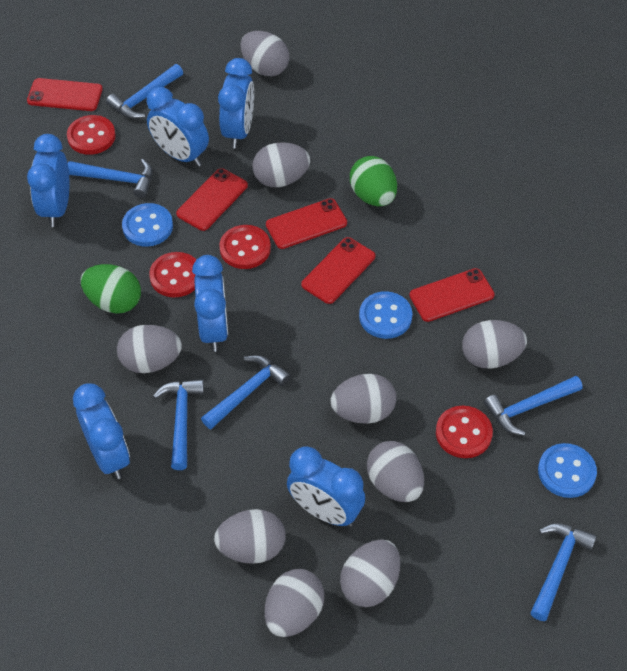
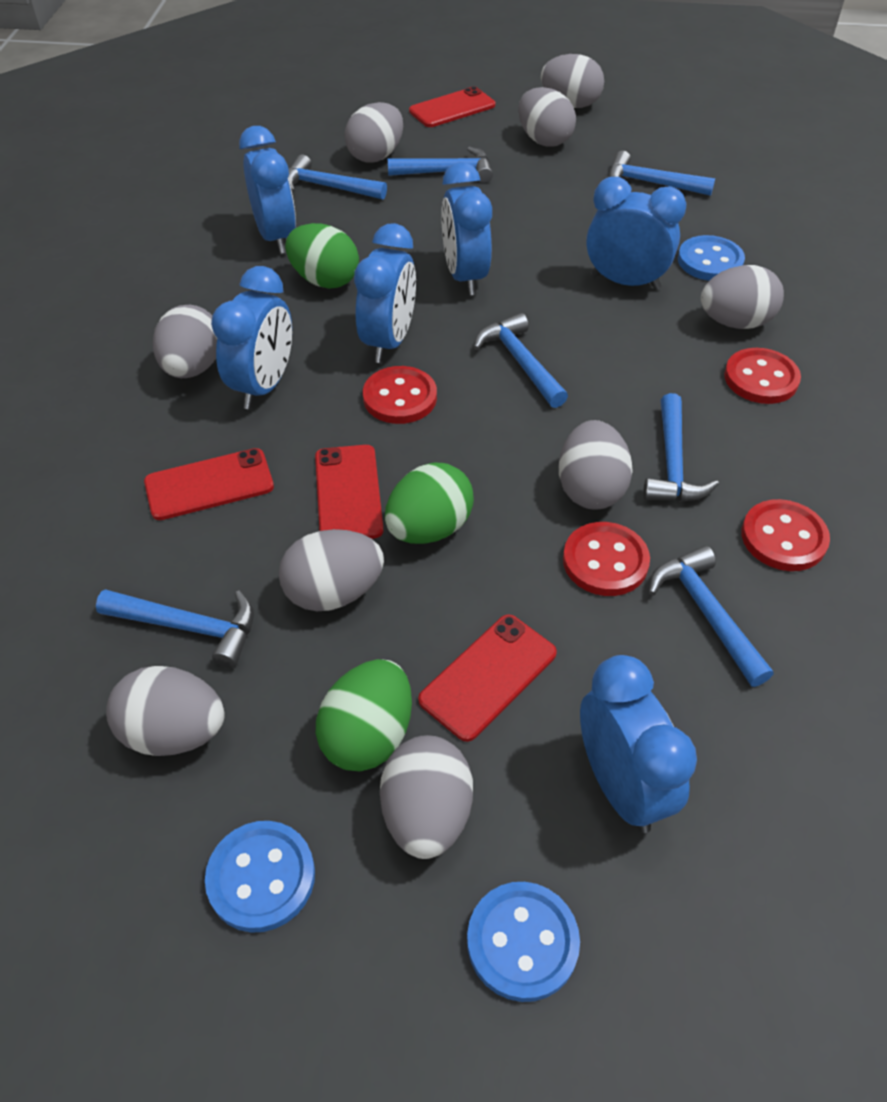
blue hammer: [68,159,153,198] [106,64,183,119] [153,379,204,470] [201,355,291,429] [484,376,583,435] [530,523,597,621] = 6 -> [96,589,254,668] [288,154,387,200] [388,146,493,183] [474,313,568,408] [609,151,715,196] [643,393,719,502] [649,546,773,687] = 7
green egg: [81,264,141,314] [350,156,397,206] = 2 -> [285,223,359,289] [316,659,412,771] [385,462,474,544] = 3
red phone: [27,78,103,111] [176,168,248,231] [266,198,347,249] [301,237,376,304] [409,268,495,322] = 5 -> [144,448,274,520] [315,445,383,539] [409,86,495,127] [418,614,557,742] = 4

